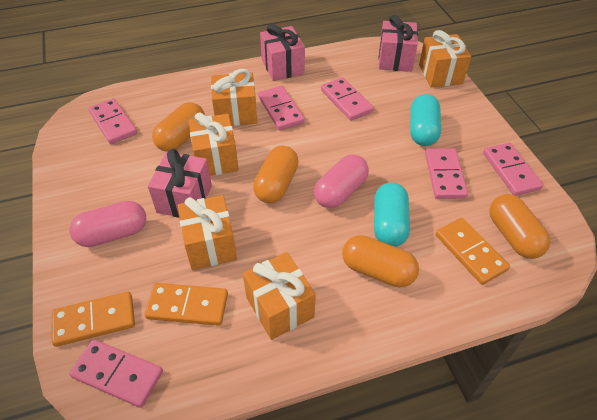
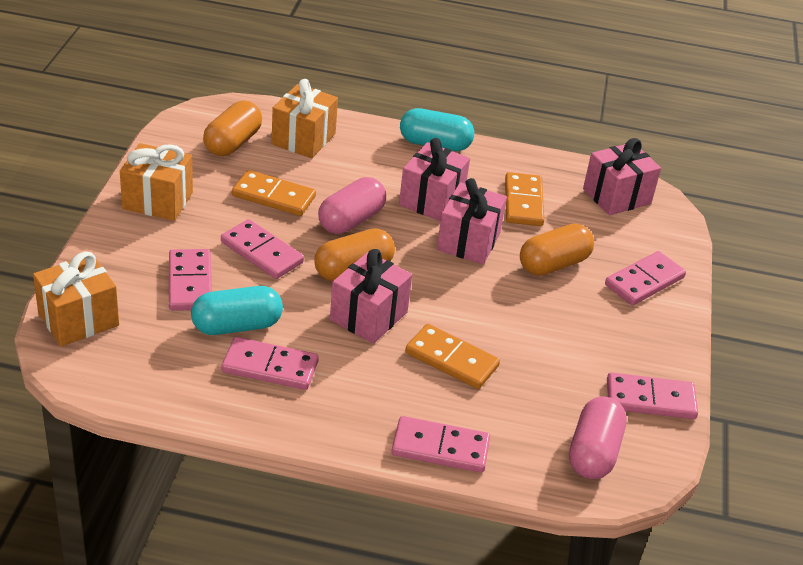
orange capsule: [152,102,205,152] [253,146,299,203] [342,235,419,288] [489,194,551,259] = 4 -> [203,101,262,156] [315,228,395,281] [520,223,594,276] = 3
orange gift: [178,195,237,270] [189,113,239,176] [211,69,258,126] [243,252,316,340] [419,30,471,88] = 5 -> [33,251,119,346] [120,143,193,221] [272,79,338,158] = 3
pink gift: [148,149,212,218] [260,24,305,81] [379,15,418,72] = 3 -> [330,249,412,344] [399,138,470,221] [437,178,507,264] [583,138,661,215] = 4

